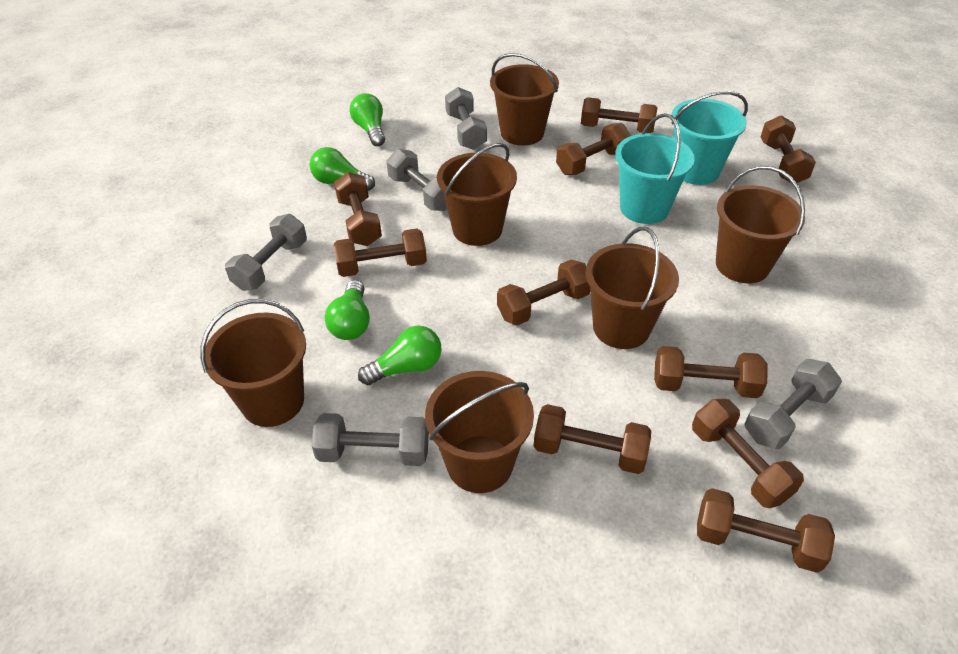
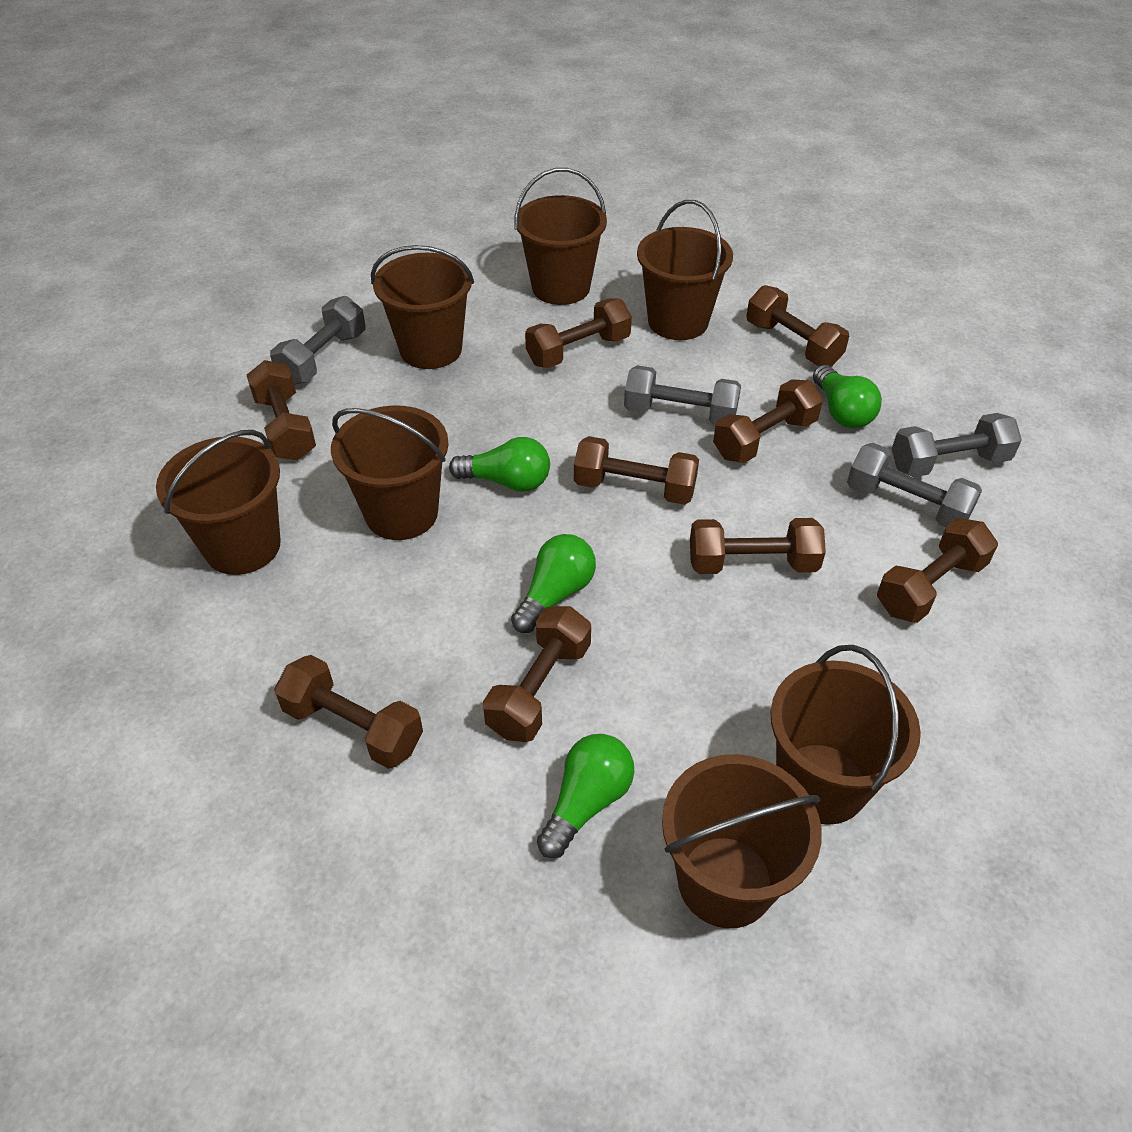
brown bucket: [200,299,306,427] [425,371,534,493] [437,143,517,246] [490,53,559,146] [586,227,679,349] [716,166,805,283] = 6 -> [156,430,280,575] [331,405,449,540] [371,245,474,369] [515,168,607,305] [637,200,733,340] [662,754,822,928] [770,645,921,825] = 7
brown dumbbell: [334,172,382,246] [334,228,427,277] [497,260,590,325] [533,404,651,474] [556,123,631,175] [581,97,657,133] [654,346,768,398] [692,399,804,508] [697,488,835,573] [761,116,816,183] = 10 -> [247,360,316,461] [274,655,423,769] [483,606,591,742] [525,298,632,368] [574,436,699,505] [690,518,826,574] [713,379,823,463] [746,285,849,367] [877,518,998,623] = 9
grey dumbbell: [225,214,307,291] [312,413,429,466] [387,149,447,211] [445,87,487,150] [745,359,842,449] = 5 -> [270,296,366,385] [624,365,741,425] [847,443,982,527] [892,413,1022,477] = 4
turquoise bucket: [615,113,695,224] [672,91,748,185] = 2 -> none = 0

